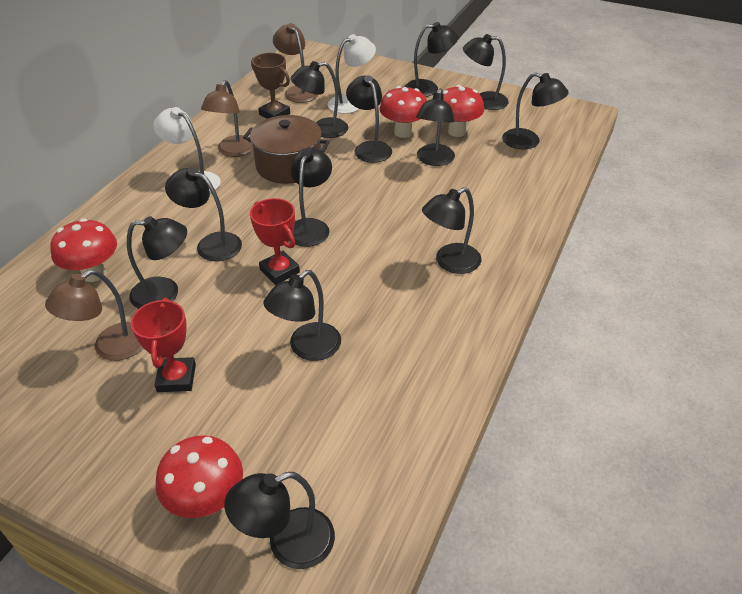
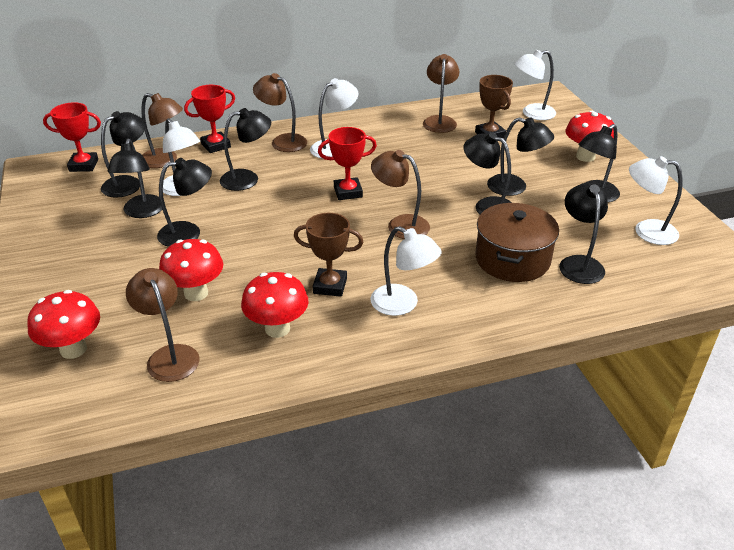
black lamp: [127,216,187,309] [165,167,242,261] [224,472,335,569] [264,270,341,361] [289,148,332,247] [290,61,348,138] [346,75,392,163] [405,22,459,97] [416,88,455,166] [422,187,481,274] [463,34,509,110] [502,73,569,149] = 12 -> [101,111,146,198] [107,139,165,218] [157,158,212,247] [220,108,271,191] [464,132,512,214] [487,118,554,196] [559,183,608,284] [578,124,620,202] = 8
brown lamp: [45,270,143,361] [201,80,253,157] [273,23,318,103] = 3 -> [126,268,200,382] [141,93,183,168] [253,73,307,152] [371,150,430,239] [423,54,459,133] = 5
brown trophy: [251,53,290,119] = 1 -> [294,213,363,297] [475,75,513,138] = 2
red trophy: [131,298,196,392] [250,198,300,285] = 2 -> [43,102,101,172] [184,85,235,153] [318,127,377,200] = 3
white lamp: [153,107,221,193] [328,34,376,114] = 2 -> [163,118,200,196] [310,78,358,159] [371,226,442,316] [514,50,556,120] [629,156,682,245] = 5

